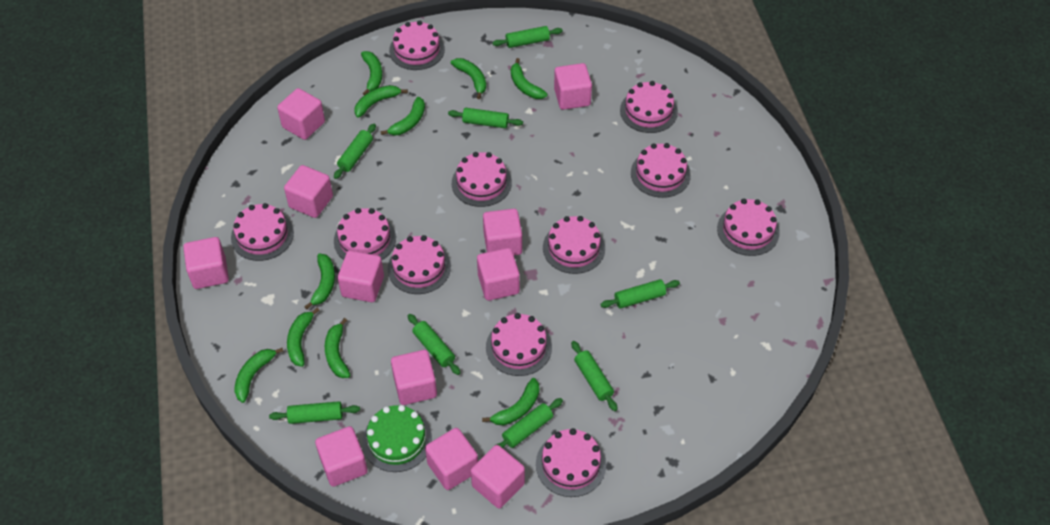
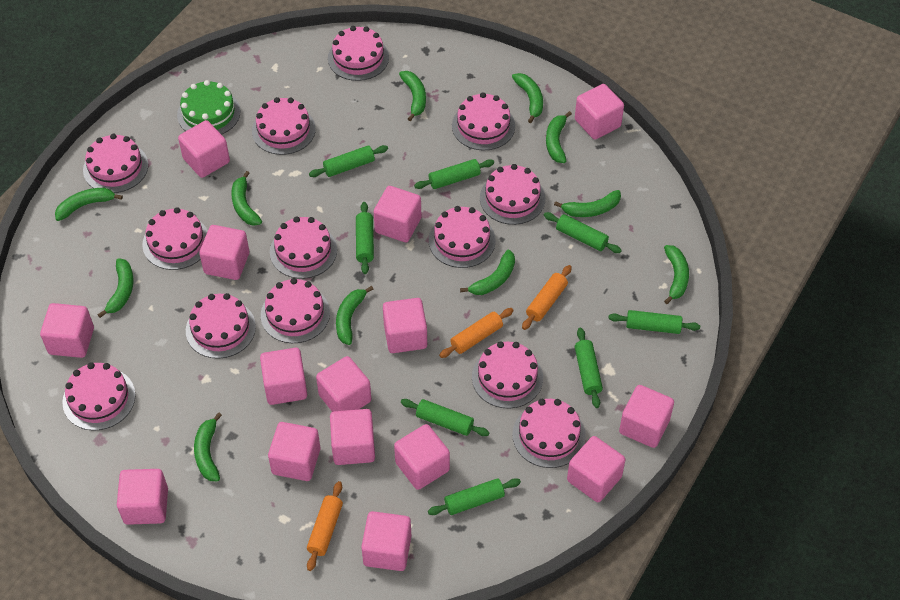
green banana: [234,348,284,403] [287,307,320,367] [304,254,335,310] [325,318,350,378] [354,85,408,118] [361,51,382,95] [381,97,425,135] [451,58,486,99] [482,378,539,425] [511,58,547,99] = 10 -> [55,188,123,221] [98,258,134,318] [194,413,222,481] [231,171,262,226] [336,286,373,345] [399,71,426,121] [460,250,515,295] [512,73,543,123] [546,111,572,163] [554,190,621,217] [664,245,689,304] = 11
orange rolling pin: none = 0 -> [307,481,343,571] [439,308,514,358] [522,265,572,330] = 3
pink cake: [231,203,294,261] [334,208,396,260] [387,235,451,294] [389,21,445,70] [452,152,512,207] [486,313,552,376] [536,428,606,497] [543,216,605,274] [620,81,678,133] [631,143,691,198] [717,199,780,256] = 11 -> [62,362,136,430] [83,134,148,193] [142,207,208,270] [186,293,256,359] [252,97,316,155] [261,278,330,343] [270,216,337,279] [328,26,389,81] [429,206,496,268] [452,93,515,150] [472,341,543,409] [480,164,545,225] [512,399,586,468] = 13
pink cube: [183,237,229,289] [277,88,325,140] [284,165,333,218] [315,426,368,487] [338,251,384,302] [391,350,437,405] [425,428,478,490] [471,445,525,509] [477,248,520,300] [483,209,522,255] [554,63,592,110] = 11 -> [40,303,94,358] [117,469,168,525] [178,120,230,178] [199,225,249,280] [260,348,307,405] [268,422,320,481] [316,356,371,412] [330,409,375,465] [361,511,411,571] [374,186,421,242] [383,298,427,353] [394,424,450,490] [567,436,625,502] [575,84,624,140] [619,385,674,448] = 15

